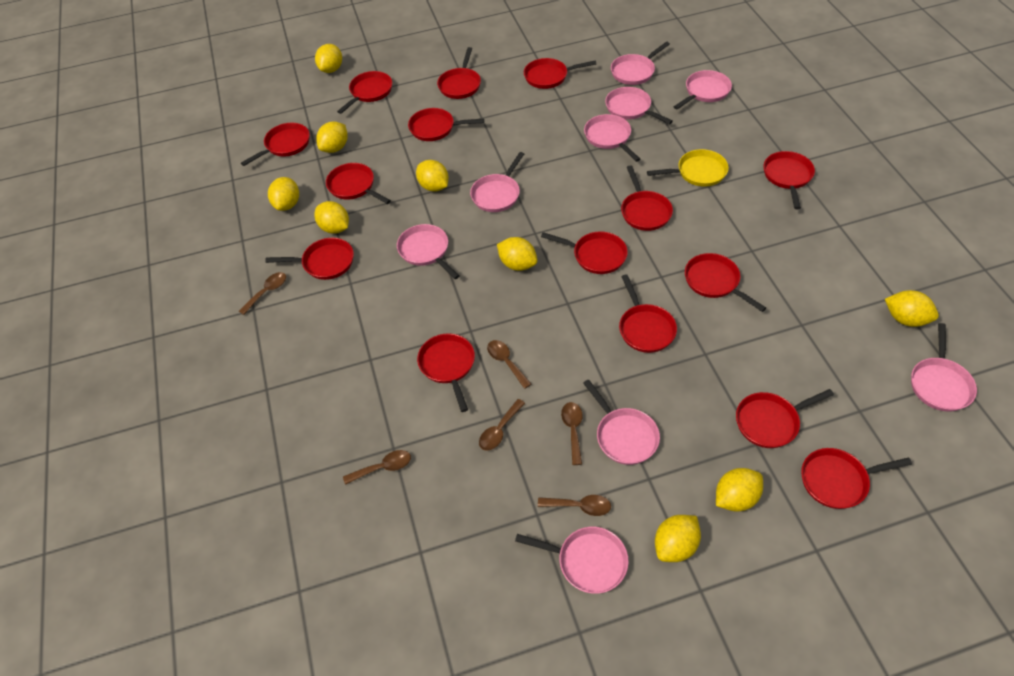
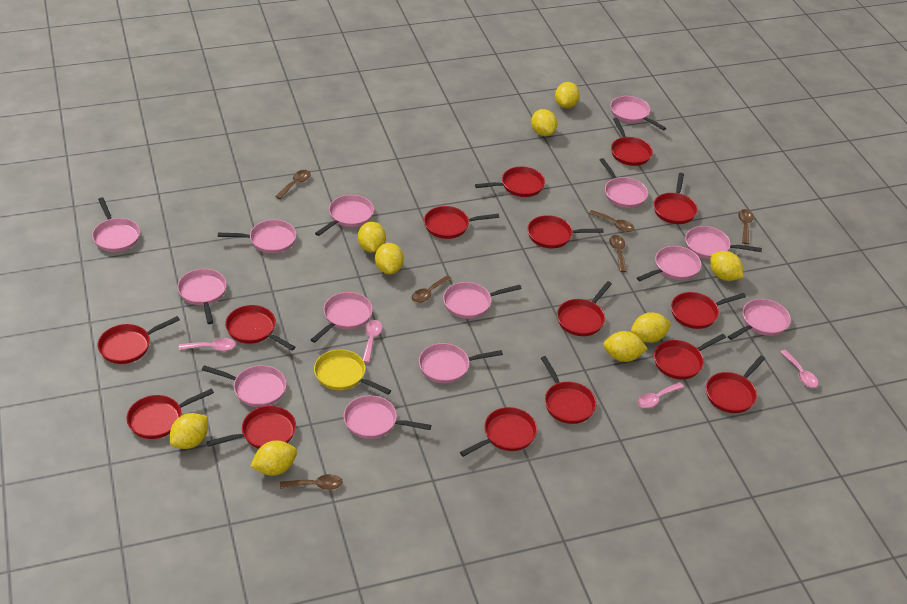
pink pan: [397,224,459,279] [470,152,524,212] [515,527,629,594] [583,379,660,465] [584,114,640,162] [605,87,673,124] [611,42,670,85] [674,70,732,110] [911,323,977,412] = 9 -> [92,197,140,252] [177,269,227,324] [202,365,286,407] [218,220,297,253] [311,292,373,343] [315,195,374,236] [343,395,431,439] [419,343,503,383] [443,282,522,319] [600,158,648,208] [610,96,666,130] [637,246,701,281] [685,226,762,259] [728,299,791,340] = 14
pink spoon: none = 0 -> [179,338,236,351] [363,320,382,363] [637,382,684,408] [780,350,818,388] = 4

